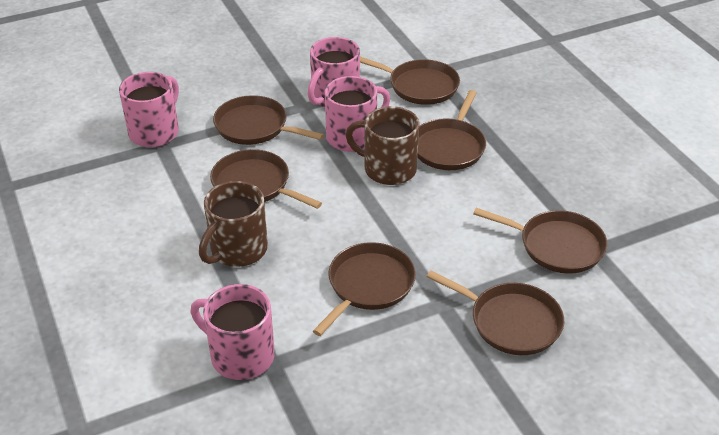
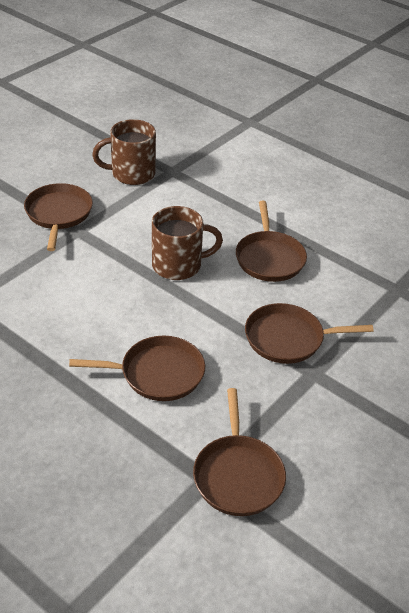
brown pan: [210,149,322,209] [213,95,324,145] [313,242,416,336] [360,57,460,105] [417,90,486,170] [426,270,564,355] [473,208,607,274] = 7 -> [24,183,93,251] [69,336,205,401] [193,388,286,516] [236,201,307,282] [245,303,374,364] = 5
pink mug: [119,72,179,147] [190,284,275,380] [307,37,360,107] [325,76,390,152] = 4 -> none = 0

